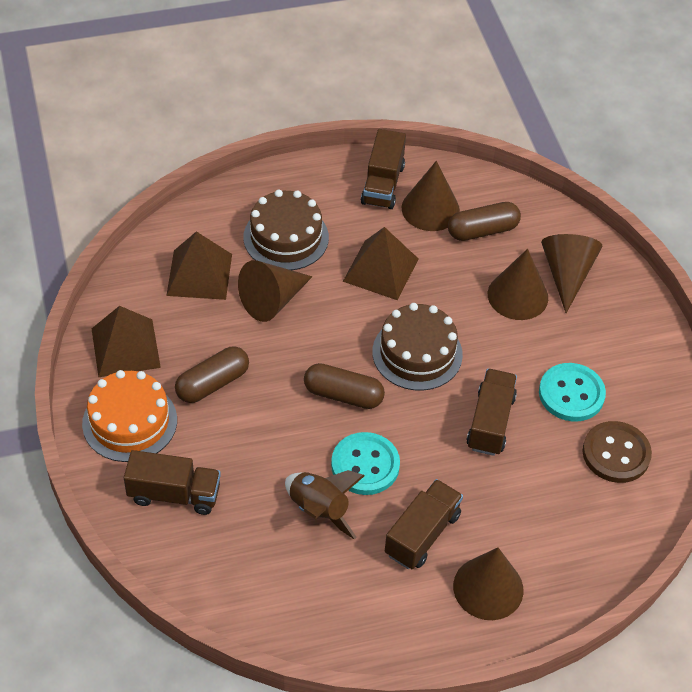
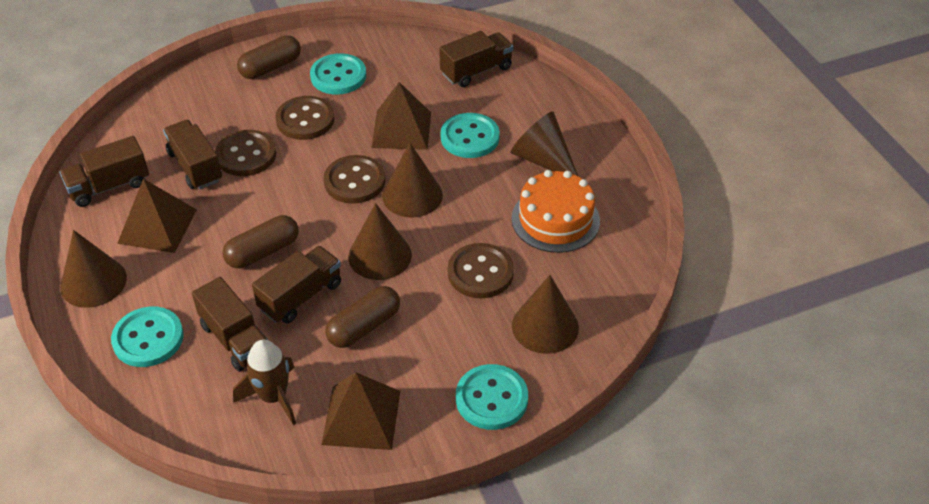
brown button: [583,421,652,483] = 1 -> [215,130,276,176] [275,96,335,140] [324,155,386,204] [448,243,514,298] = 4
brown cake: [243,190,329,270] [372,303,463,391] = 2 -> none = 0
brown truck: [124,450,221,515] [361,129,406,209] [385,479,463,569] [466,369,517,456] = 4 -> [59,136,149,207] [163,120,222,189] [192,277,268,372] [252,246,341,324] [440,31,513,87] = 5
turquoise button: [331,432,400,495] [539,363,606,421] = 2 -> [111,307,184,367] [310,53,366,95] [441,113,500,158] [456,364,528,430] = 4

